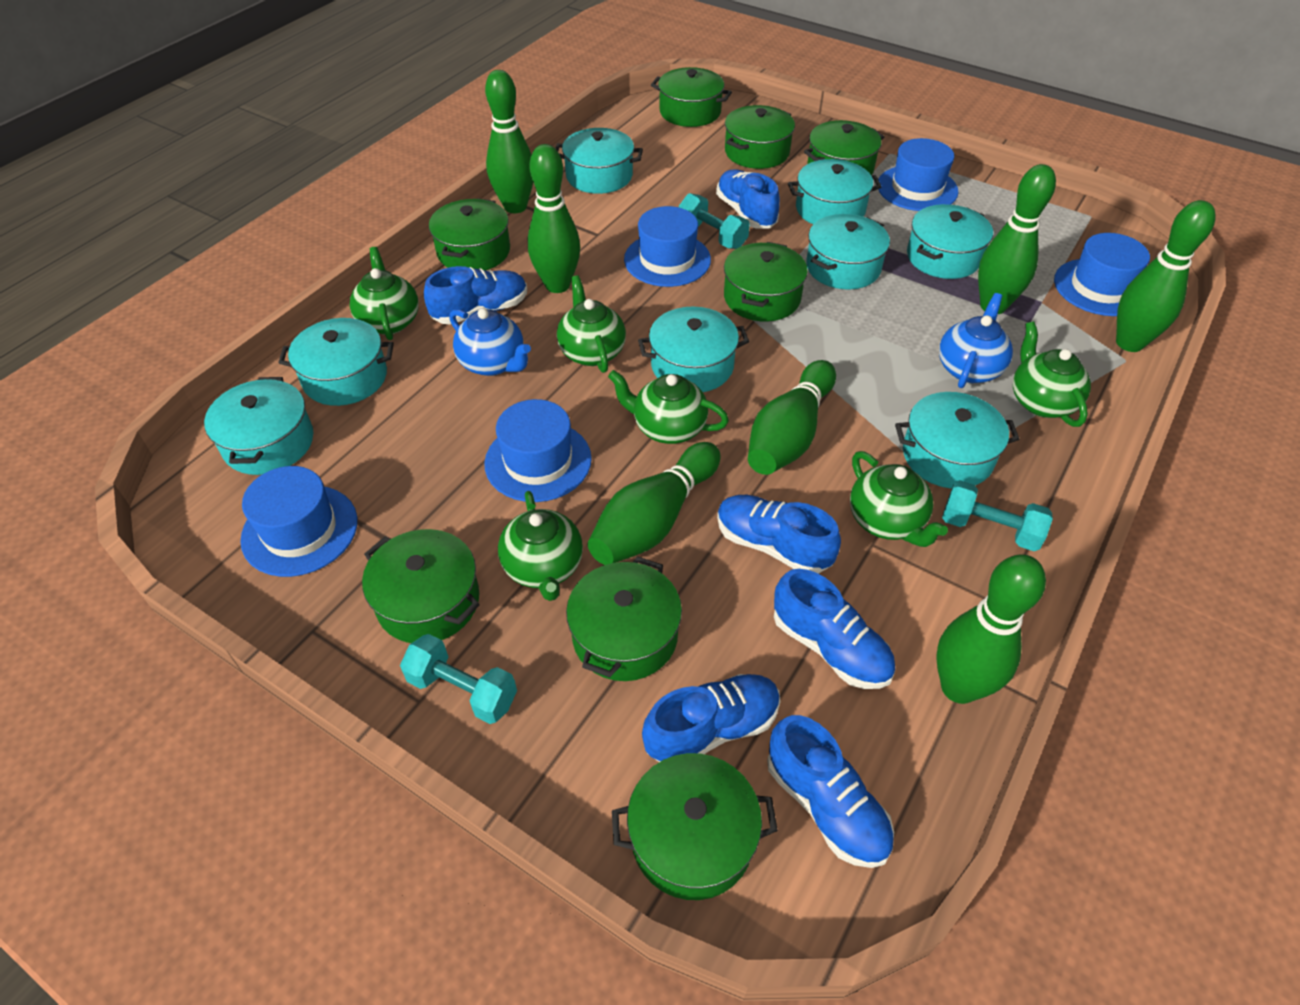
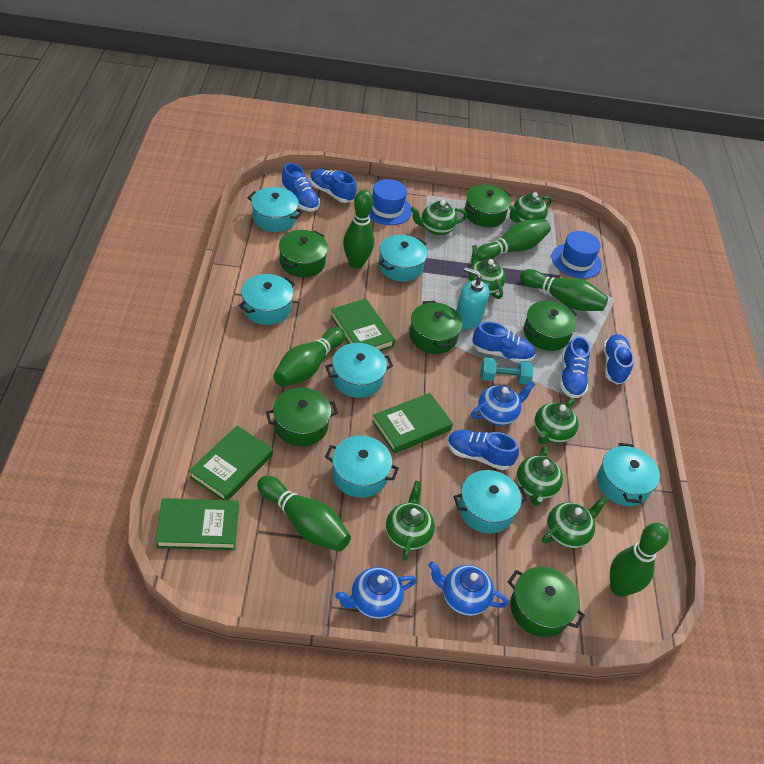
blue hat: [240,466,357,577] [484,399,592,502] [624,206,711,287] [878,138,959,211] [1054,233,1150,316] = 5 -> [369,179,412,225] [551,231,602,279] = 2
blue teapot: [449,308,531,376] [939,293,1013,388] = 2 -> [335,567,417,619] [428,561,508,616] [471,381,535,426] = 3
green book: none = 0 -> [155,498,239,550] [189,425,273,500] [330,299,395,351] [372,393,453,454] = 4
green bowling pin: [485,70,533,213] [528,144,580,293] [588,442,720,565] [748,360,836,475] [936,554,1046,704] [978,164,1056,314] [1116,200,1216,352] = 7 -> [257,476,351,552] [273,327,345,387] [343,190,374,269] [478,219,551,261] [520,269,608,311] [610,523,669,597] = 6
green pot: [362,529,480,643] [429,198,510,270] [566,556,682,681] [612,753,778,900] [651,67,732,127] [724,242,808,322] [725,105,795,169] [804,120,884,175] = 8 -> [266,387,338,446] [279,230,328,277] [409,301,462,354] [464,185,511,227] [508,567,585,637] [524,301,577,351] = 6
green teapot: [350,247,419,340] [498,491,583,601] [557,275,626,373] [608,370,729,444] [850,451,948,547] [1013,322,1091,427] = 6 -> [386,480,435,561] [410,200,467,235] [467,245,506,299] [509,192,552,223] [517,445,563,506] [534,398,578,444] [542,496,608,549] = 7
turquoise dumbbell: [400,634,517,724] [679,193,750,249] [942,480,1053,551] = 3 -> [480,357,534,384] = 1
turquoise pot: [204,377,314,475] [279,318,394,406] [555,128,643,194] [638,307,749,392] [788,159,882,224] [806,214,890,290] [895,392,1019,488] [907,204,993,279] = 8 -> [239,274,295,325] [247,187,303,232] [325,343,393,398] [325,436,399,498] [379,235,427,282] [453,470,528,534] [597,443,660,506] = 7
turquoise soap dispenser: none = 0 -> [456,267,490,329] = 1

